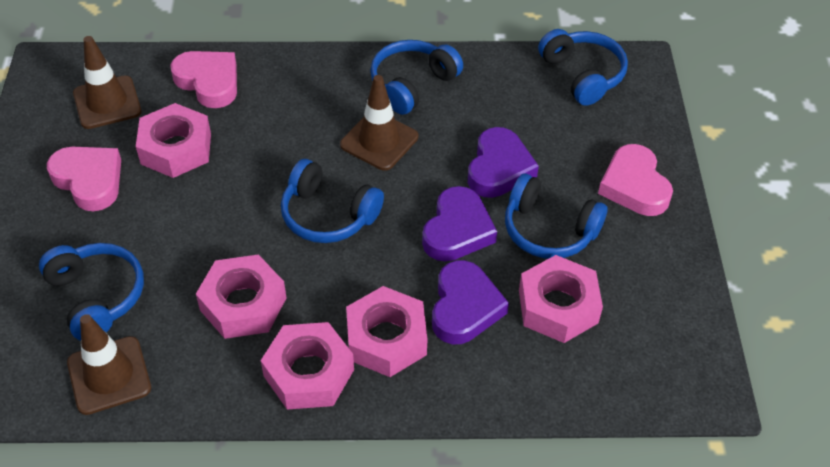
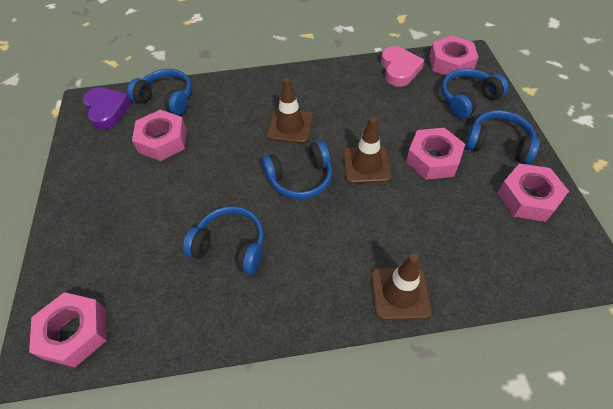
pink heart: [47,147,121,211] [170,51,237,108] [598,144,673,216] = 3 -> [381,46,424,87] = 1
purple heart: [422,186,497,262] [432,260,509,344] [468,127,539,198] = 3 -> [83,87,132,130] = 1

